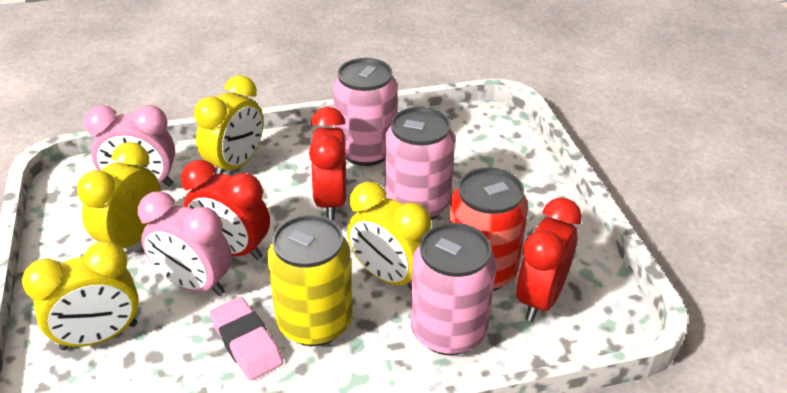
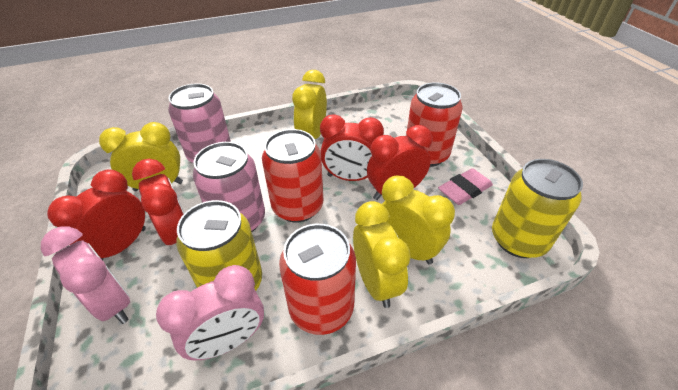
pink can: [333,58,397,166] [385,107,455,220] [411,223,496,355] = 3 -> [168,83,231,163] [193,142,265,232] = 2
red can: [449,167,528,291] = 1 -> [262,129,323,223] [279,224,356,335] [406,82,463,167] = 3
red clock: [181,160,270,260] [309,107,346,220] [516,197,582,322] = 3 -> [47,170,146,260] [132,159,184,245] [320,114,384,181] [367,125,433,200] = 4
yellow can: [267,215,353,346] = 1 -> [176,200,262,290] [492,159,583,258] = 2

